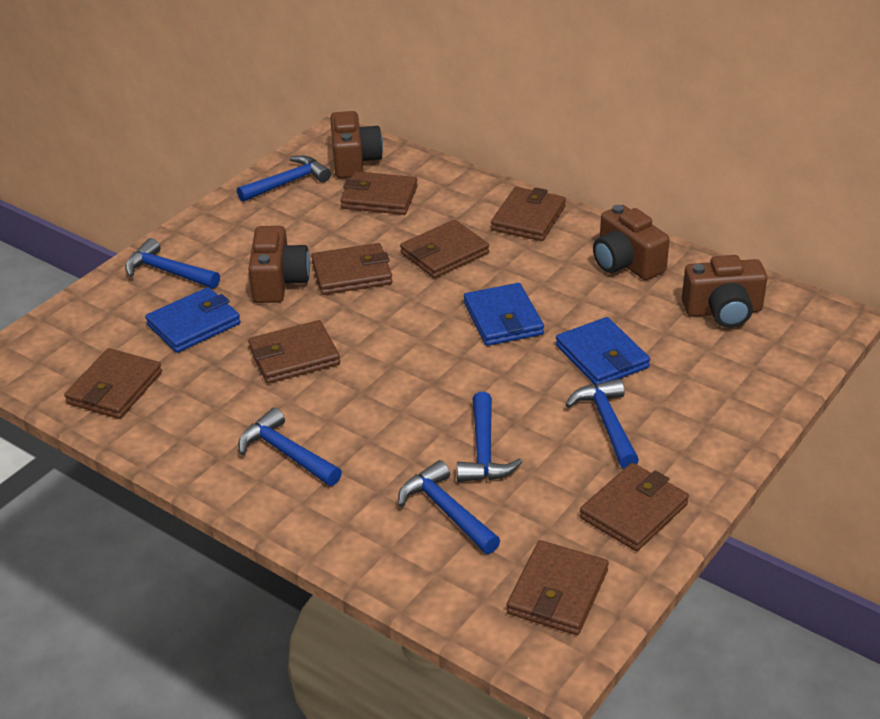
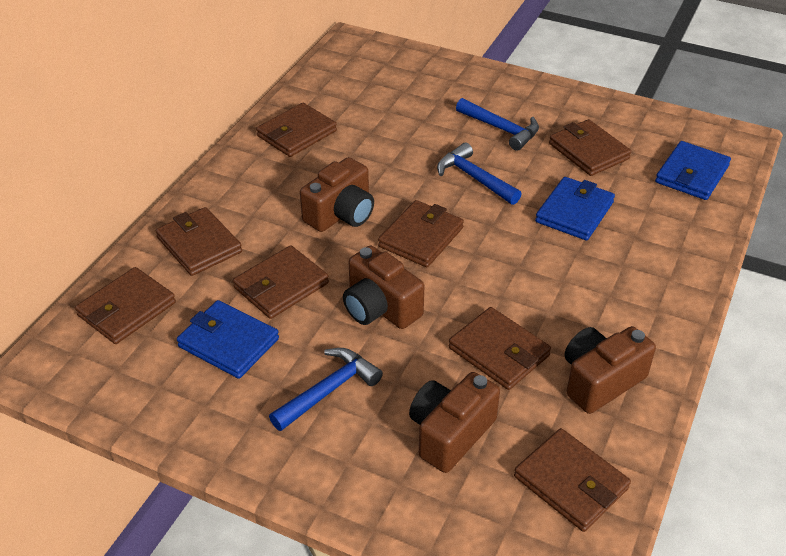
blue hammer: [125,238,220,289] [237,156,331,202] [238,407,342,486] [398,460,500,554] [457,392,522,482] [565,379,639,469] = 6 -> [269,348,383,431] [437,142,522,205] [456,98,539,151] = 3

